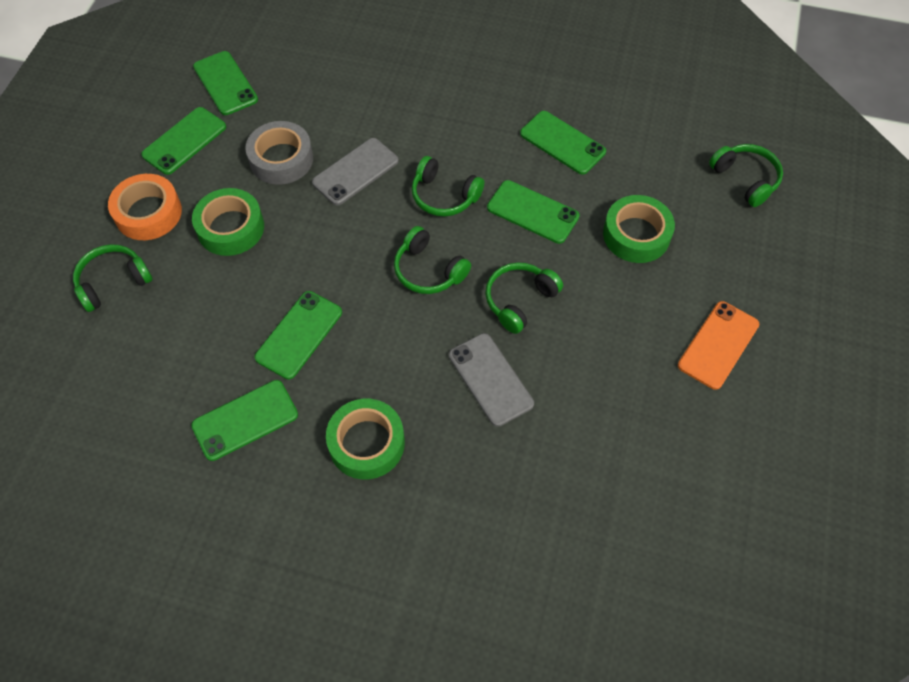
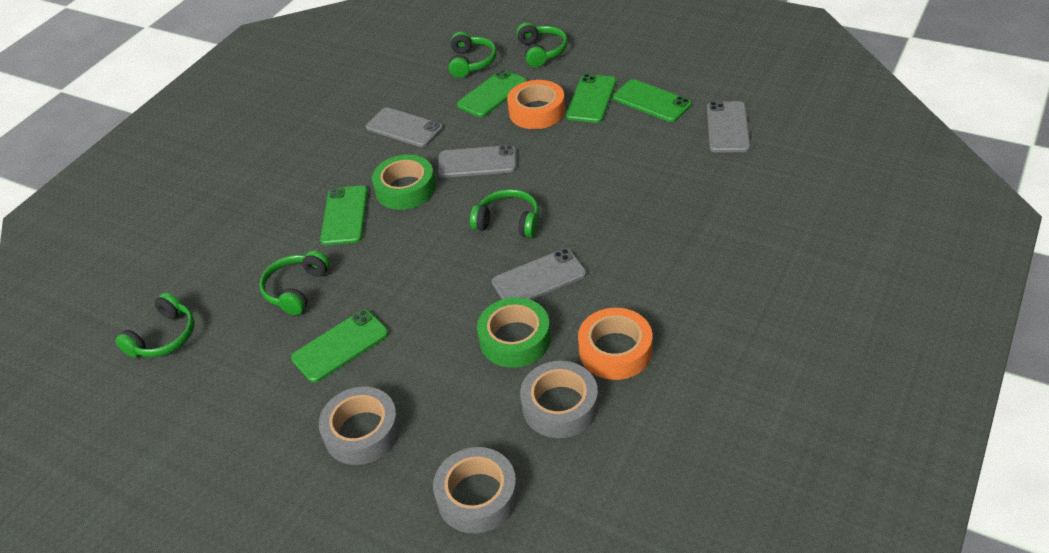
green phone: [141,107,226,175] [191,380,298,461] [193,51,258,115] [254,291,342,379] [487,180,580,244] [520,111,606,175] = 6 -> [291,309,389,383] [320,185,368,245] [457,69,527,117] [566,74,616,123] [613,79,692,122] = 5
green tape: [192,188,264,256] [326,399,405,479] [603,195,675,263] = 3 -> [372,155,436,210] [477,297,551,368] = 2
grey phone: [312,138,399,205] [449,333,534,427] = 2 -> [366,107,443,147] [438,145,517,178] [492,248,587,300] [707,101,750,153] = 4
grey tape: [245,121,313,185] = 1 -> [319,387,400,465] [433,447,518,533] [520,361,599,438] = 3
orange phone: [678,301,759,390] = 1 -> none = 0
orange tape: [108,174,182,240] = 1 -> [507,80,565,129] [578,308,652,380] = 2

